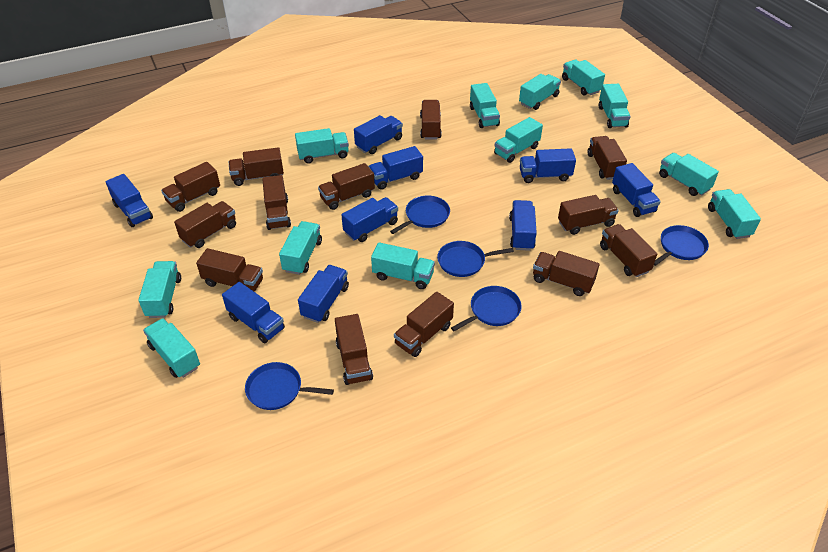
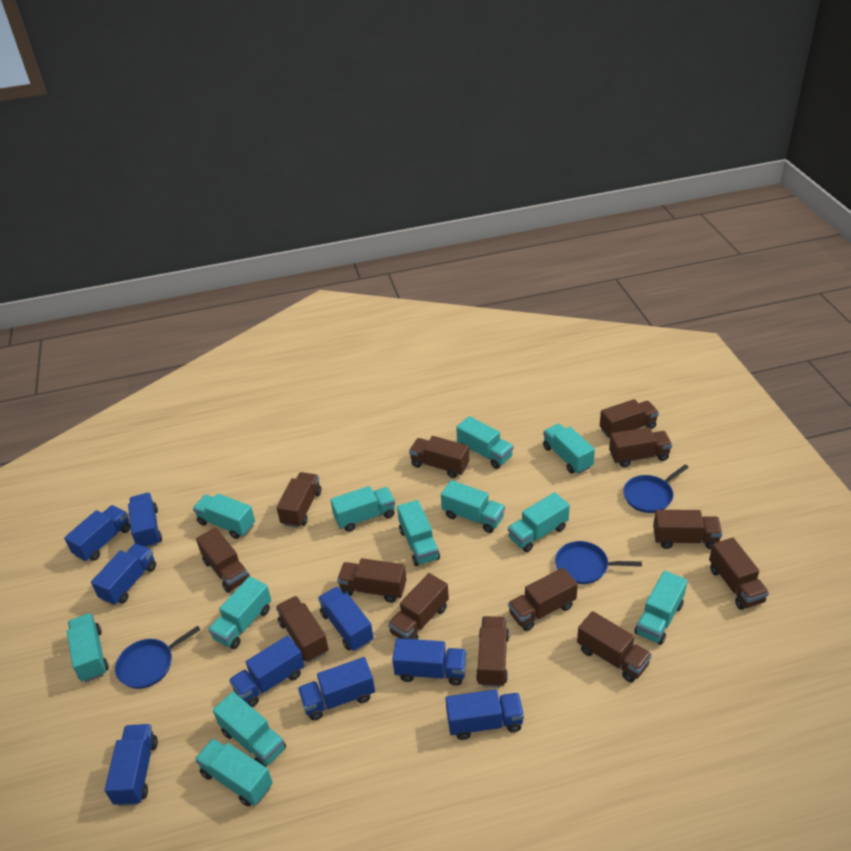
blue pan: [245,362,334,410] [390,196,450,234] [437,241,514,277] [451,286,522,331] [654,225,709,266] = 5 -> [115,626,200,689] [555,541,642,584] [623,464,689,513] = 3

